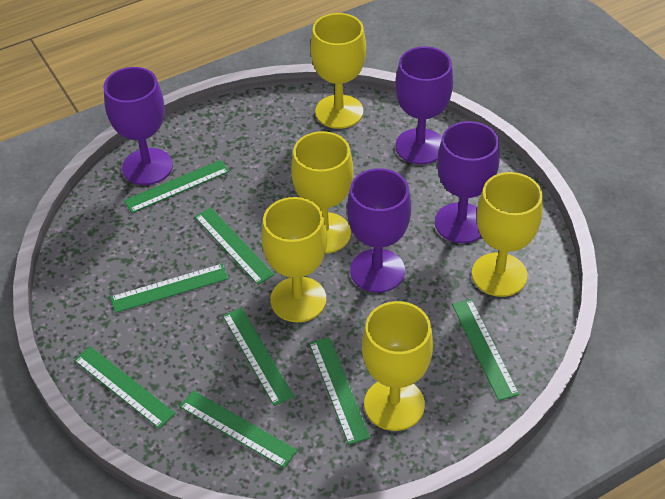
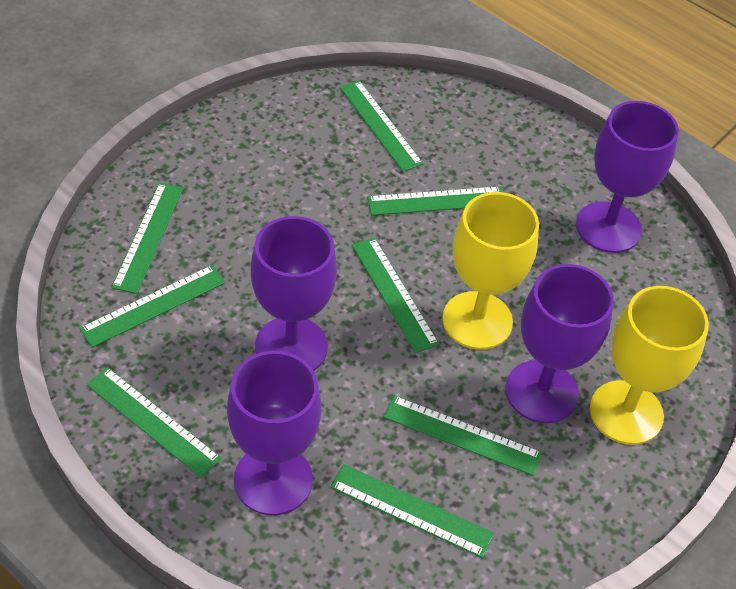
yellow goblet: [261,197,327,322] [291,131,353,254] [310,13,366,129] [362,301,433,431] [472,172,543,297] = 5 -> [442,192,539,350] [590,286,709,445] = 2

